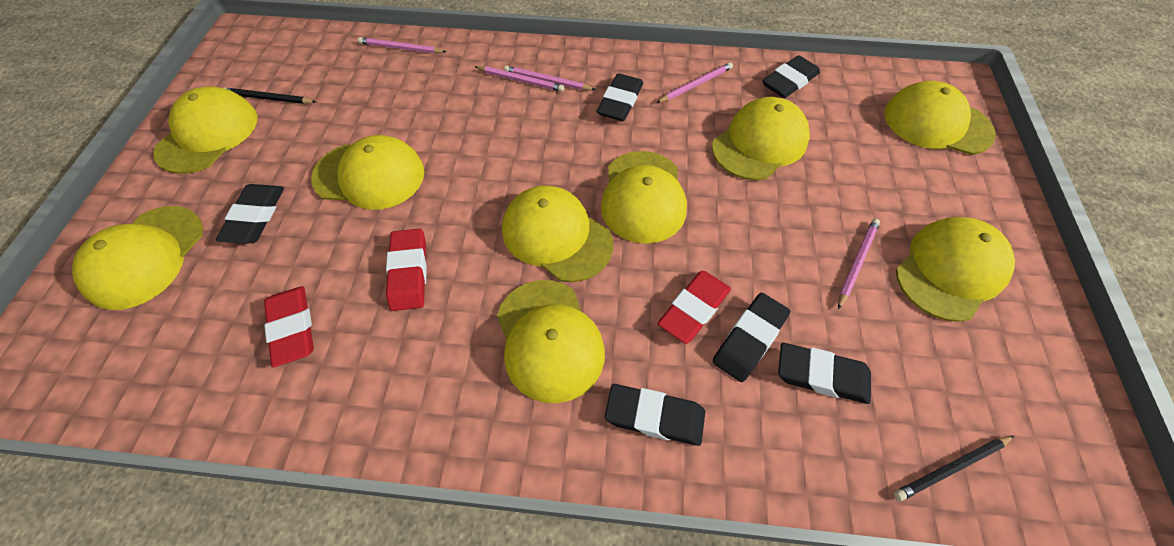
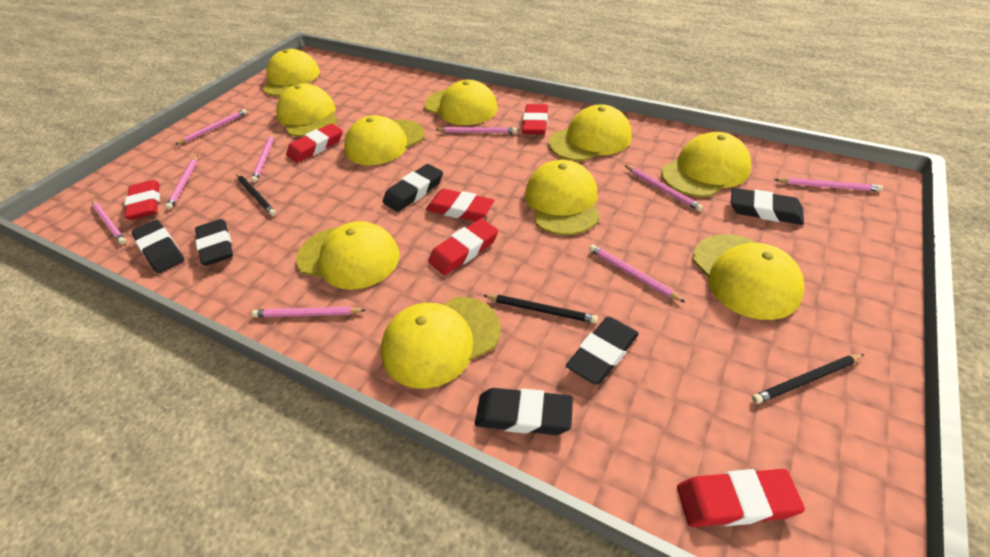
black pencil: [224,87,316,104] [894,436,1014,501] = 2 -> [236,173,276,216] [483,295,598,323] [752,354,864,404] = 3
pink pencil: [358,37,446,54] [475,66,564,92] [504,65,596,90] [656,62,733,103] [838,219,880,309] = 5 -> [92,201,126,244] [165,155,198,210] [175,109,247,145] [251,133,274,183] [252,307,366,317] [435,127,517,133] [589,244,686,303] [624,165,703,211] [774,178,883,192] = 9
red eraser: [264,286,314,367] [386,229,427,311] [658,271,731,344] = 3 -> [124,180,160,220] [286,123,343,163] [426,189,495,222] [428,219,498,275] [522,104,548,135] [677,469,805,527] = 6
yellow cap: [72,206,203,310] [153,86,257,174] [311,135,424,210] [497,280,605,403] [502,186,613,282] [601,151,687,244] [712,97,810,180] [884,81,996,155] [896,217,1015,322] = 9 -> [263,49,320,96] [276,83,338,137] [296,221,400,290] [344,115,424,165] [381,297,501,389] [425,80,498,125] [525,160,600,235] [549,104,632,161] [661,132,751,197] [693,234,805,320] = 10

